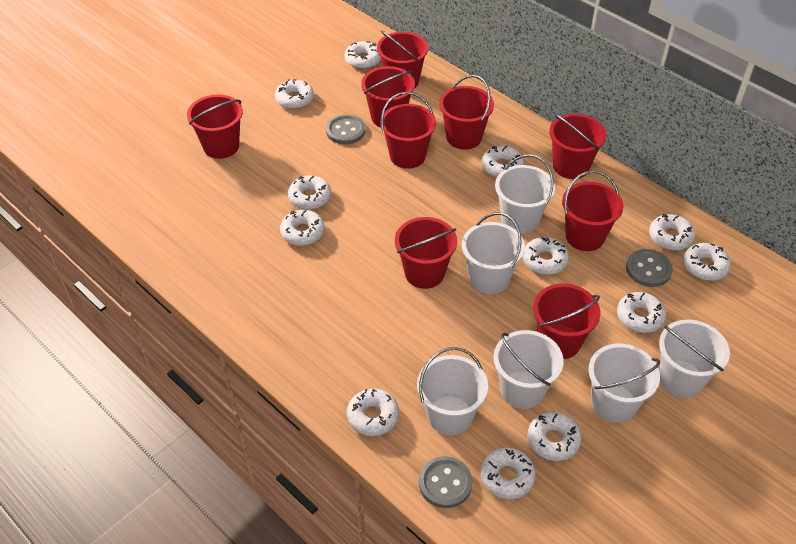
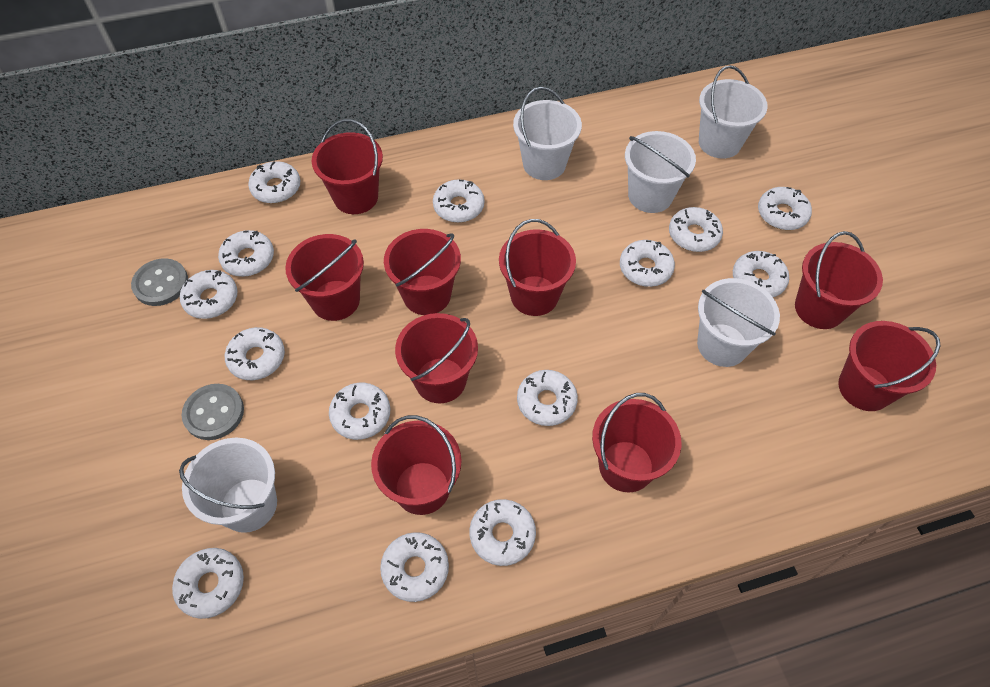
grey button: [326,115,365,144] [419,456,473,508] [626,249,673,287] = 3 -> [131,258,188,306] [182,384,244,440] = 2
white bucket: [417,347,488,435] [462,213,525,294] [494,330,564,409] [495,154,555,234] [589,344,660,423] [659,320,730,397] = 6 -> [179,438,277,533] [513,87,582,180] [625,131,696,213] [697,278,780,367] [699,65,768,159] = 5
white donut: [275,79,314,109] [280,210,325,246] [288,176,331,210] [344,41,381,69] [347,389,399,436] [480,448,536,499] [482,146,524,177] [523,237,569,275] [527,412,581,461] [617,292,666,333] [649,214,695,251] [683,243,731,281] = 12 -> [172,548,244,619] [180,270,238,319] [218,230,274,277] [225,327,285,380] [248,161,300,203] [329,383,390,440] [380,532,449,602] [433,179,484,223] [469,499,536,566] [517,370,578,426] [620,240,675,287] [669,207,723,252] [733,251,789,297] [758,187,812,230] = 14

